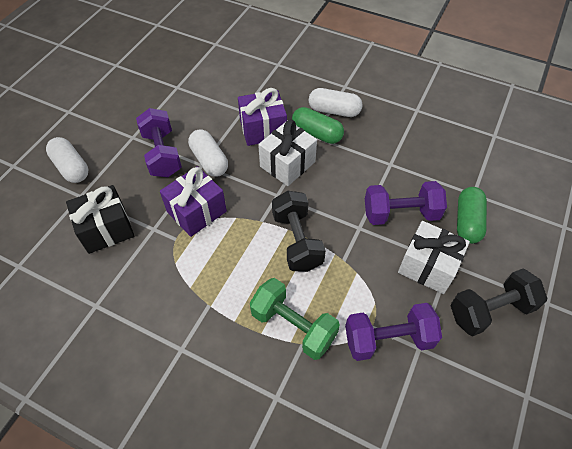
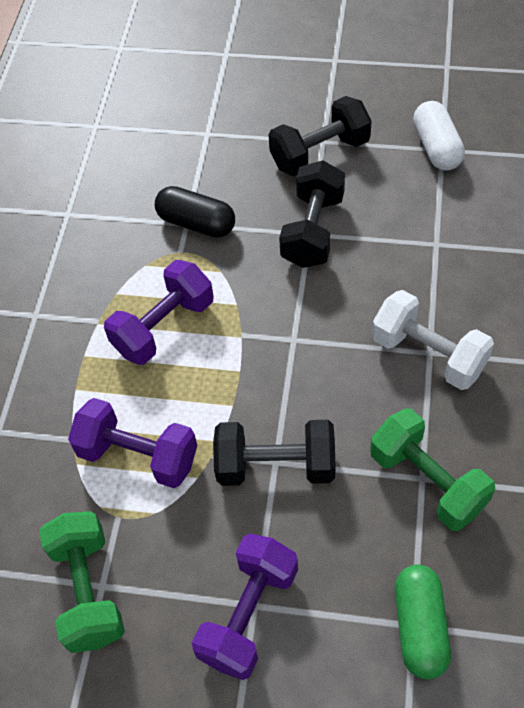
black capsule: none = 0 -> [155,186,235,238] = 1
black dumbbell: [272,191,326,272] [450,269,547,336] = 2 -> [213,420,336,486] [269,96,372,176] [279,160,345,268] = 3
black gift: [66,185,134,254] = 1 -> none = 0
green capsule: [292,107,344,144] [457,187,487,244] = 2 -> [395,564,451,679] = 1
green dumbbell: [250,278,340,360] = 1 -> [39,511,125,653] [370,409,495,531] = 2
purple gift: [160,166,227,237] [238,88,287,146] = 2 -> none = 0
white capsule: [46,137,88,183] [188,129,228,177] [309,88,363,117] = 3 -> [413,101,465,170] = 1
white dumbbell: none = 0 -> [372,290,494,390] = 1
white gift: [258,120,317,186] [398,221,470,294] = 2 -> none = 0

